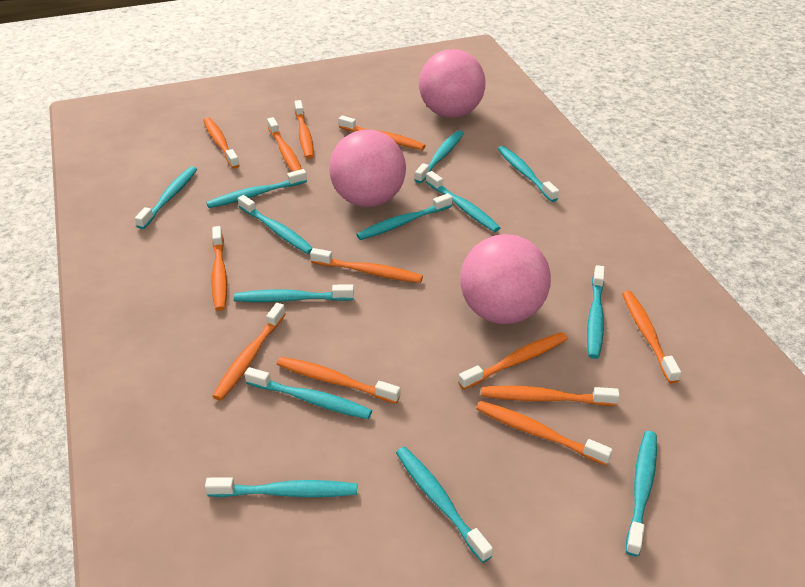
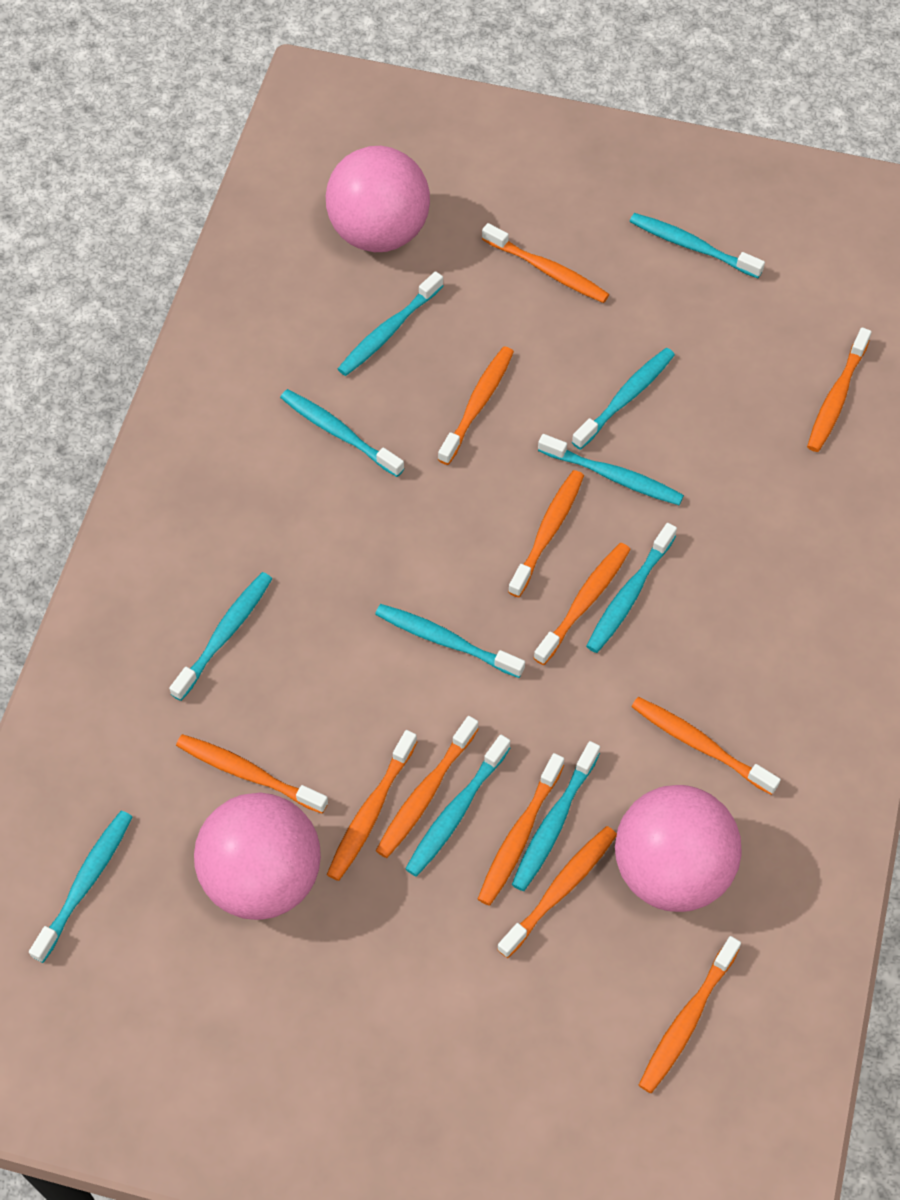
turquoise toothbrush: [135,166,197,229] [205,477,357,497] [206,169,307,208] [234,284,354,302] [238,195,313,254] [245,367,372,419] [356,193,453,240] [396,447,493,563] [415,130,464,183] [426,171,500,232] [498,146,559,202] [587,265,605,359] [626,431,657,556] = 13 -> [29,811,132,963] [169,572,272,701] [280,389,404,477] [338,271,443,376] [375,604,525,678] [405,735,511,876] [512,741,600,891] [538,434,684,505] [572,348,675,450] [586,523,677,653] [630,213,765,278] = 11

